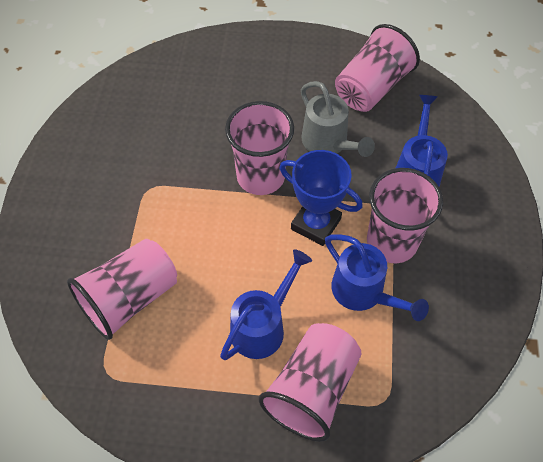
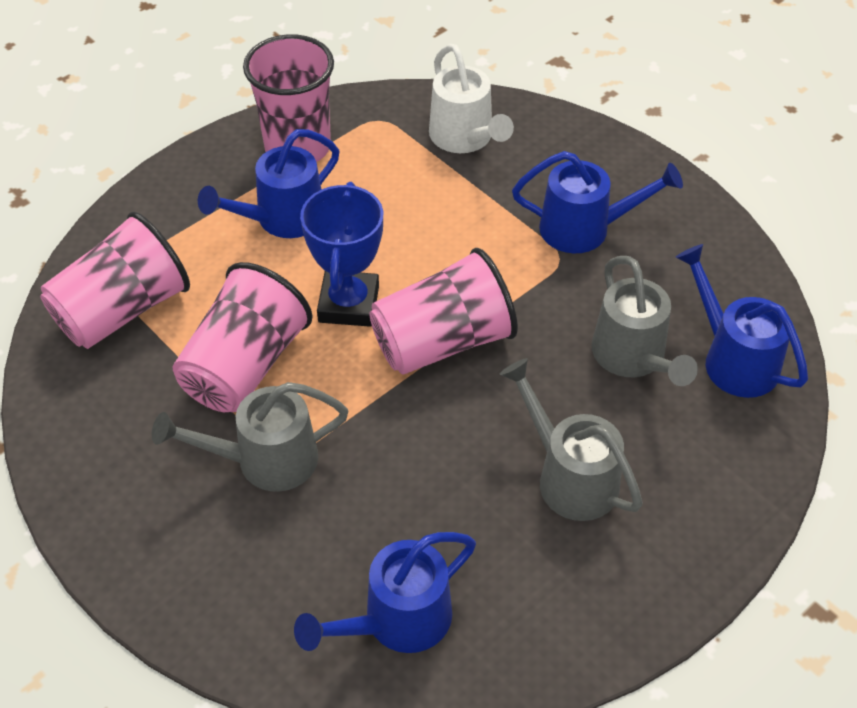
blue watering can: [220,249,312,360] [325,234,429,321] [396,95,448,187] = 3 -> [198,129,339,238] [294,532,476,653] [512,151,683,253] [676,244,808,398] = 4
grey watering can: [301,81,375,157] = 1 -> [152,382,348,492] [500,358,643,521] [591,256,698,386] = 3
pink cup: [67,239,177,340] [225,101,294,195] [259,323,361,442] [335,24,420,112] [367,168,443,263] = 5 -> [40,212,190,349] [173,262,313,412] [243,34,334,162] [369,248,518,375] = 4
white watering can: none = 0 -> [429,44,514,153] = 1

